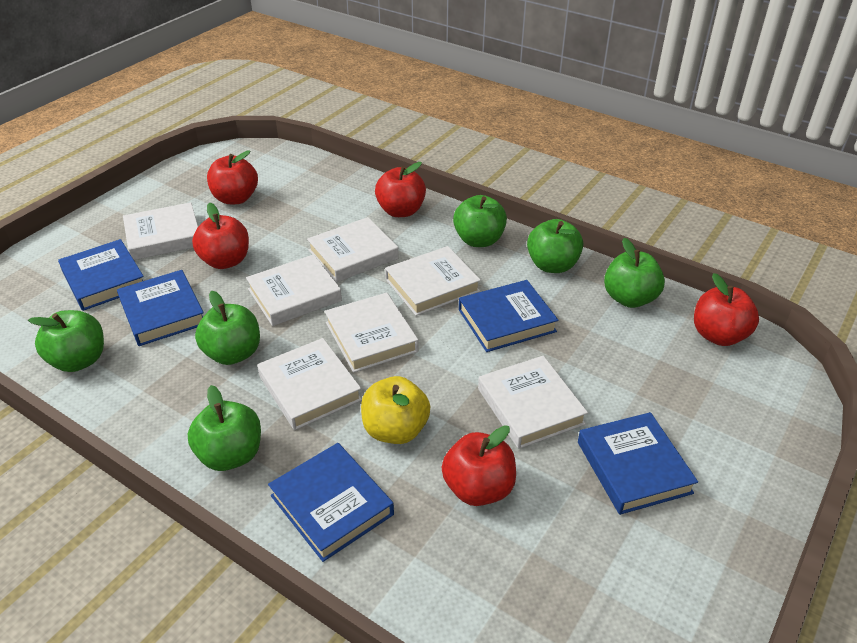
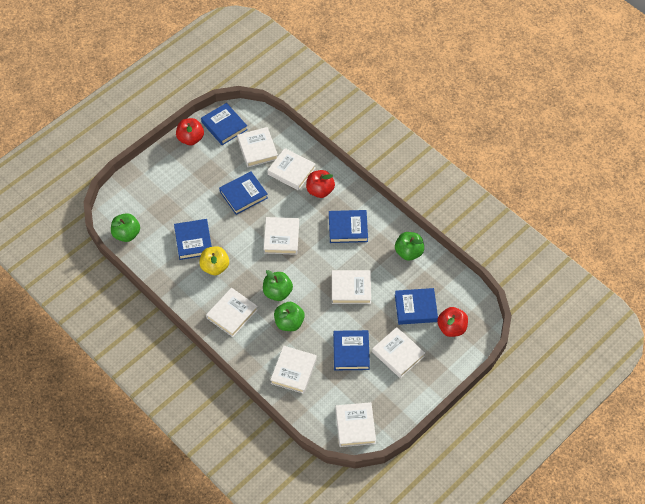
blue book: [58,239,144,311] [117,270,204,346] [268,443,394,562] [459,280,559,352] [578,412,698,515] = 5 -> [174,219,212,260] [201,103,247,145] [219,171,268,215] [329,210,368,243] [333,330,370,370] [395,288,438,325] = 6
green apple: [28,310,104,372] [188,385,261,471] [195,291,260,365] [453,195,507,247] [527,219,583,273] [604,238,665,308] = 6 -> [111,213,140,242] [263,270,293,301] [274,302,305,331] [395,232,424,261] = 4
red apple: [192,203,249,269] [207,150,258,204] [375,162,426,217] [442,425,516,506] [694,273,759,346] = 5 -> [176,118,204,145] [306,170,335,198] [437,307,468,337] = 3
white book: [123,202,198,260] [246,254,342,326] [257,338,362,430] [307,217,399,282] [325,292,419,373] [385,246,481,316] [478,356,588,449] = 7 -> [206,288,258,337] [237,127,278,167] [264,217,299,255] [267,148,315,191] [270,346,317,394] [332,270,371,304] [335,402,376,447] [372,327,425,378] = 8

